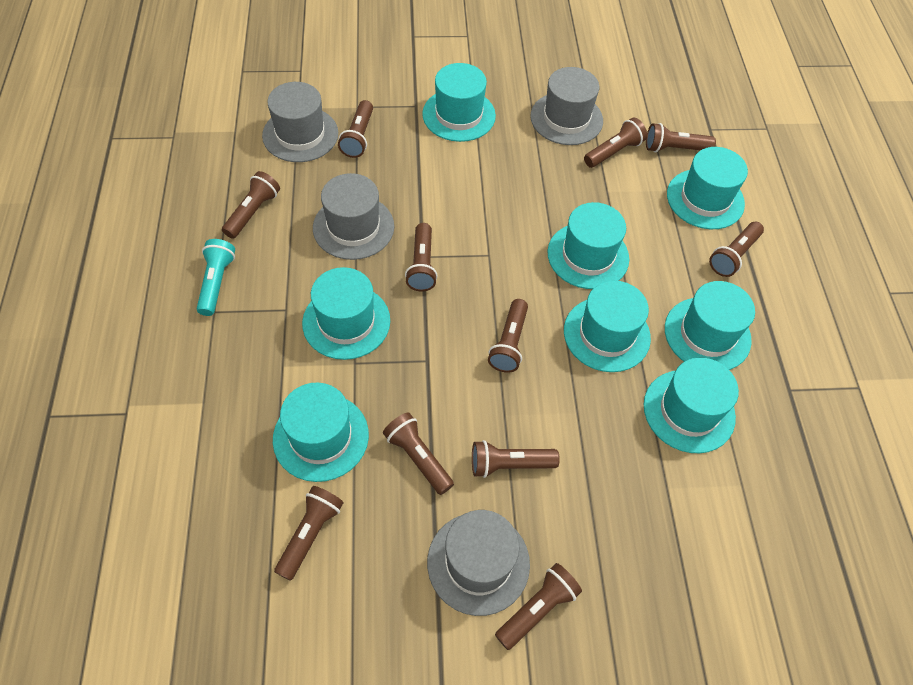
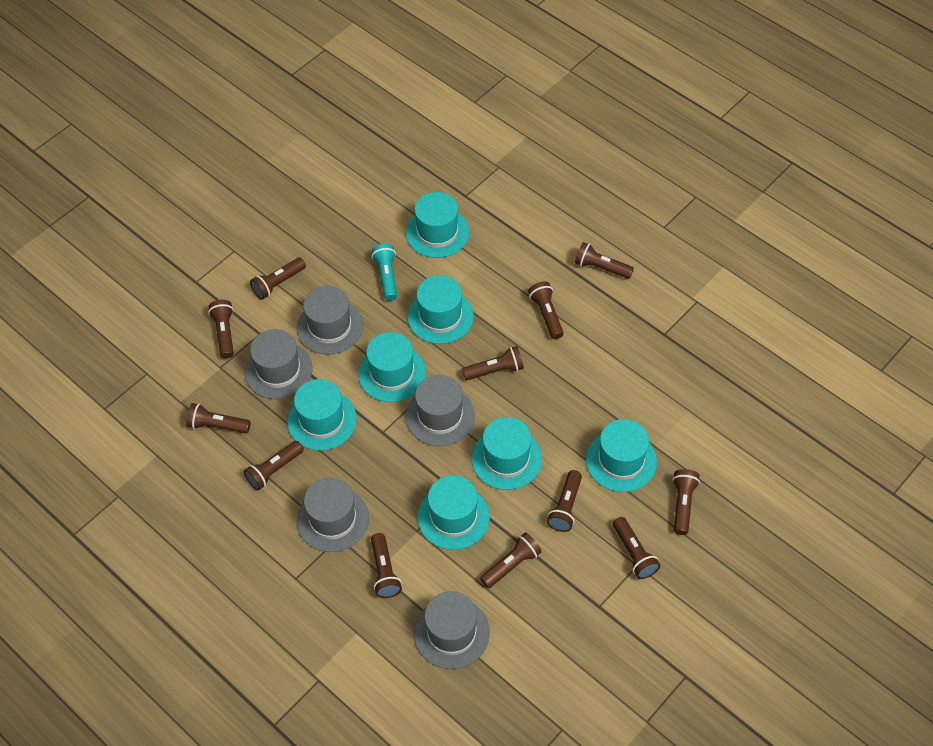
brown flashlight: [222,171,280,239] [274,486,344,581] [338,100,373,158] [383,412,454,495] [405,223,438,291] [472,440,560,478] [488,299,528,373] [495,563,582,650] [584,118,647,168] [646,123,716,152] [709,222,764,277] = 11 -> [186,403,251,433] [208,300,234,359] [244,441,304,490] [250,258,306,300] [371,533,402,598] [462,346,524,380] [480,532,542,588] [528,281,564,339] [547,470,582,532] [575,242,634,279] [613,517,660,579] [672,469,700,535] = 12
grey hat: [262,82,338,162] [313,173,394,260] [427,510,530,616] [530,67,603,145] = 4 -> [245,329,312,399] [297,286,363,355] [297,478,369,552] [406,375,475,446] [414,591,490,669] = 5
turquoise hat: [273,383,369,482] [302,267,390,360] [422,63,496,142] [547,202,629,289] [564,281,651,372] [644,358,739,453] [665,281,755,370] [667,147,748,229] = 8 -> [287,379,357,451] [358,332,426,402] [406,192,469,258] [407,275,474,344] [417,475,490,550] [471,417,542,490] [586,419,657,492] = 7

